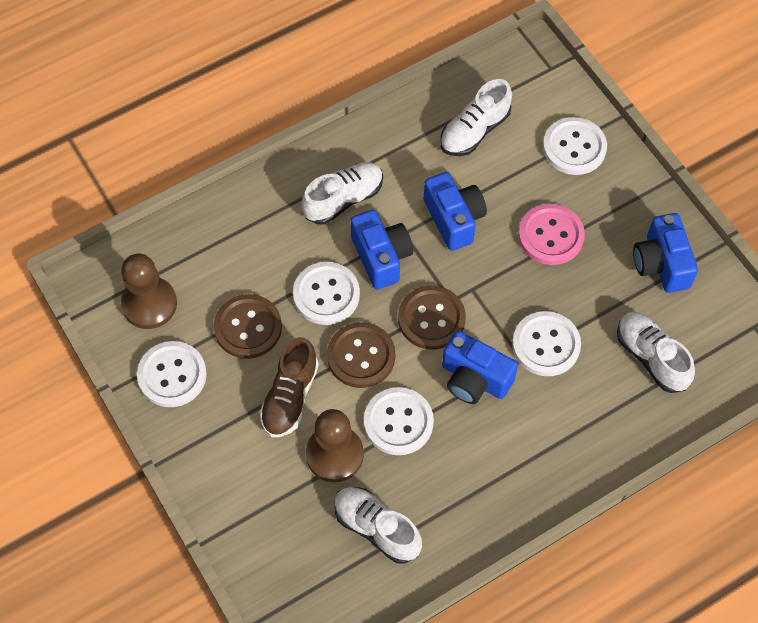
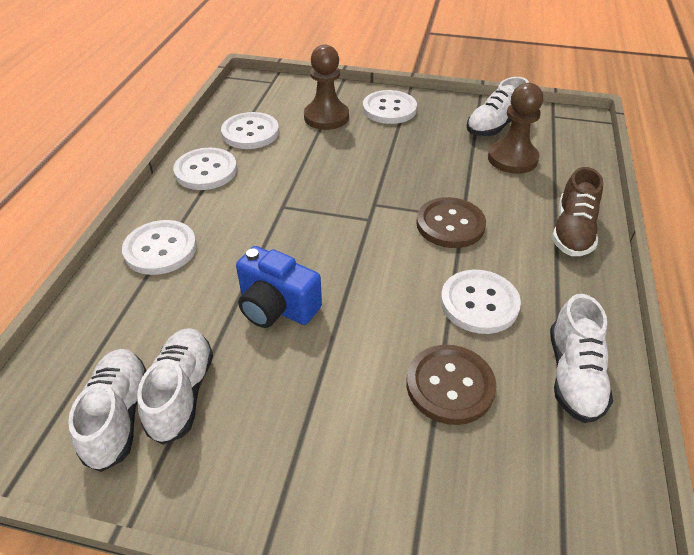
blue camera: [351,210,413,289] [424,172,487,251] [442,331,518,404] [633,213,698,293] = 4 -> [236,246,322,328] = 1
brown button: [214,294,282,359] [327,322,395,388] [398,286,466,350] = 3 -> [406,345,496,425] [416,197,486,248] = 2
pink button: [518,204,585,265] = 1 -> none = 0

